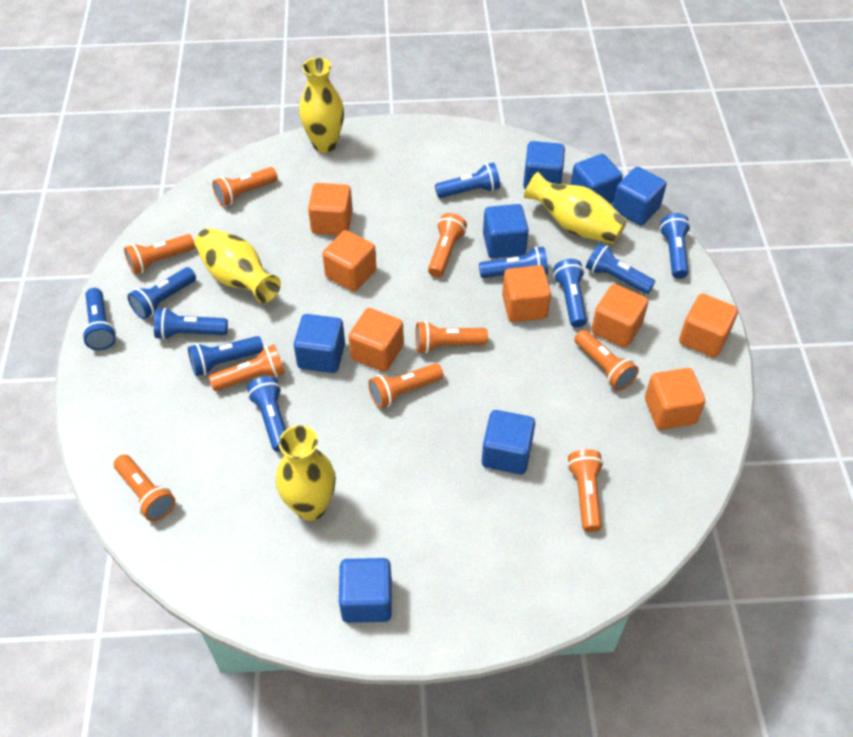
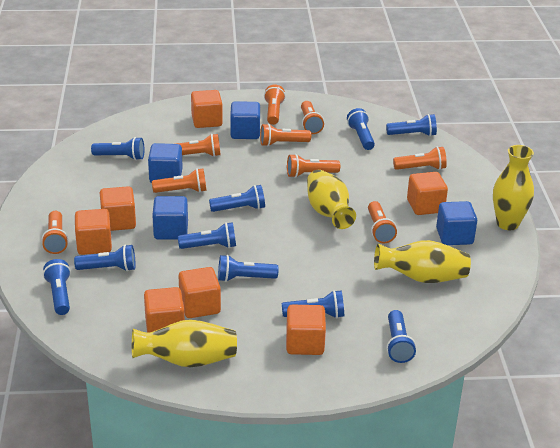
blue cube: [294,314,345,373] [339,558,392,623] [482,410,535,475] [483,204,529,258] [523,141,565,190] [571,154,623,203] [613,167,667,225] = 7 -> [148,143,183,183] [152,196,188,240] [230,101,260,139] [436,201,477,245] = 4

